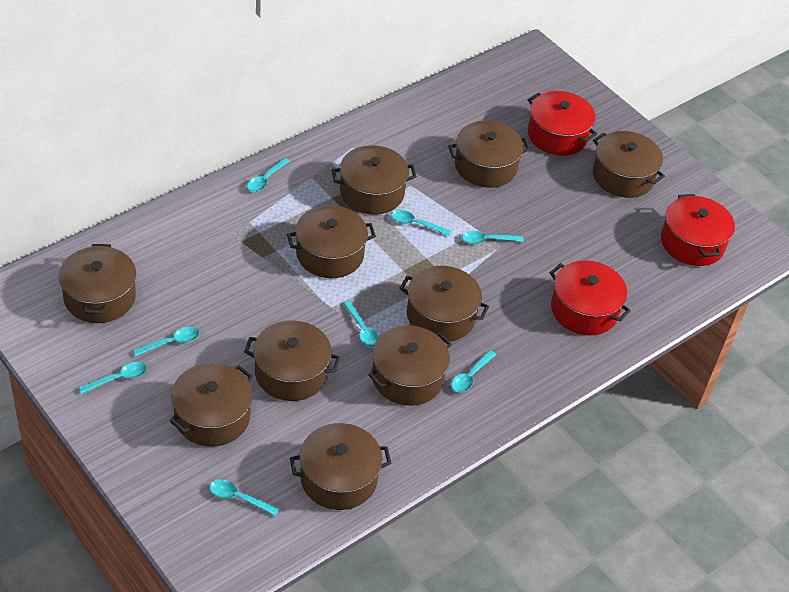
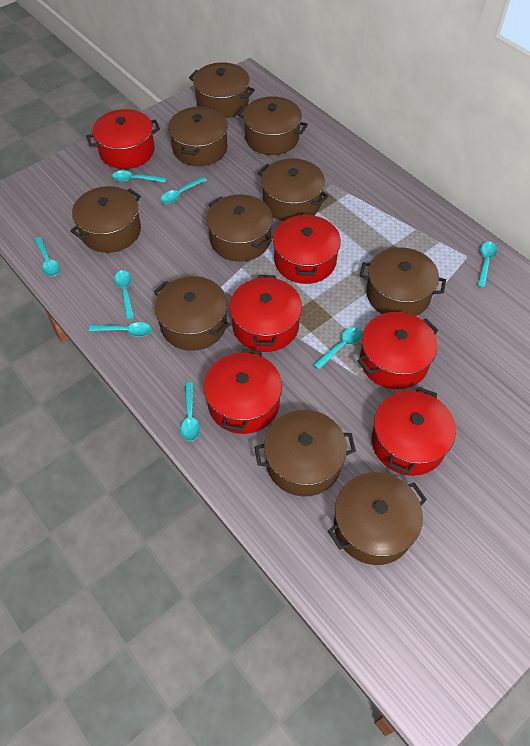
red pot: [528,91,597,156] [550,260,631,335] [661,194,735,266] = 3 -> [86,109,160,169] [204,348,282,434] [229,275,302,352] [273,213,341,284] [358,312,439,389] [372,387,456,476] = 6

